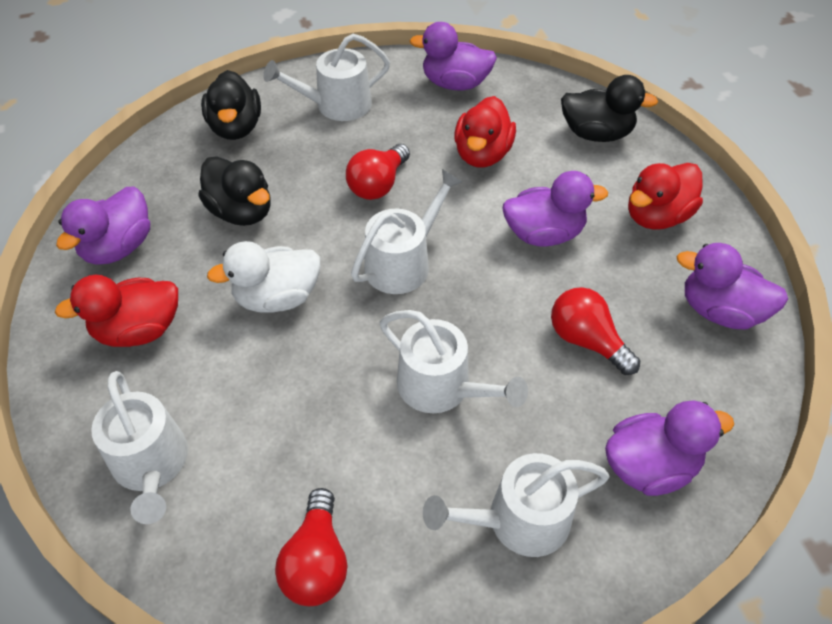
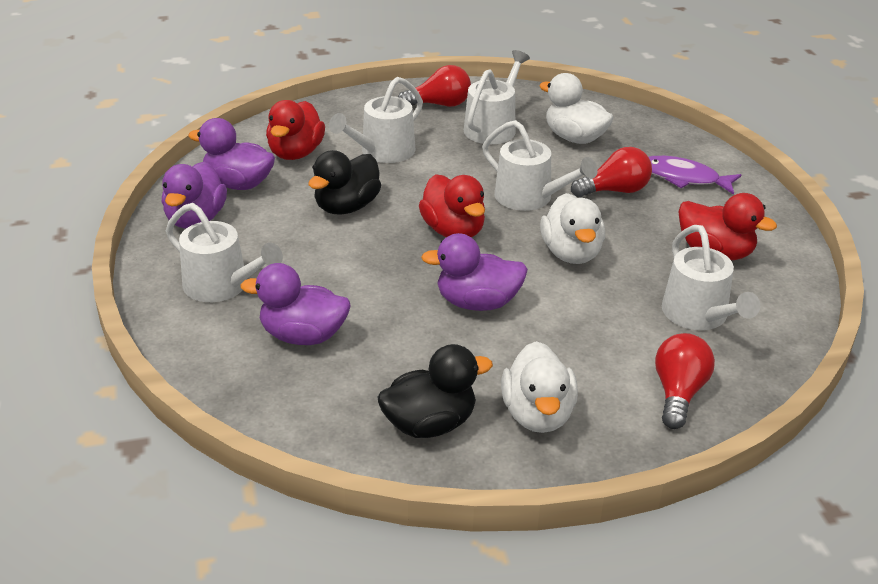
black duck: [198,156,271,226] [201,70,261,140] [561,75,658,142] = 3 -> [308,150,381,214] [378,344,493,438] = 2
purple duck: [56,187,150,264] [409,22,497,90] [503,171,608,247] [605,401,734,496] [676,243,788,329] = 5 -> [162,162,227,229] [188,118,275,190] [240,263,351,345] [421,233,528,311] = 4
purple fish: none = 0 -> [649,156,741,195] = 1
white duck: [207,241,321,313] = 1 -> [501,341,578,433] [539,73,613,144] [540,193,605,264] = 3

